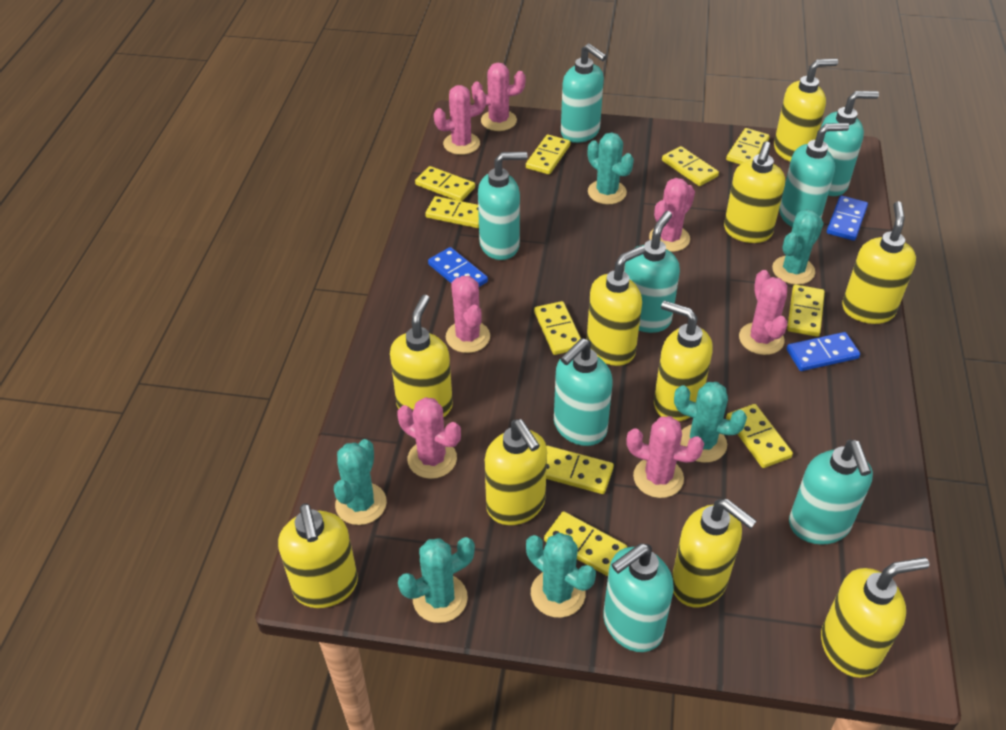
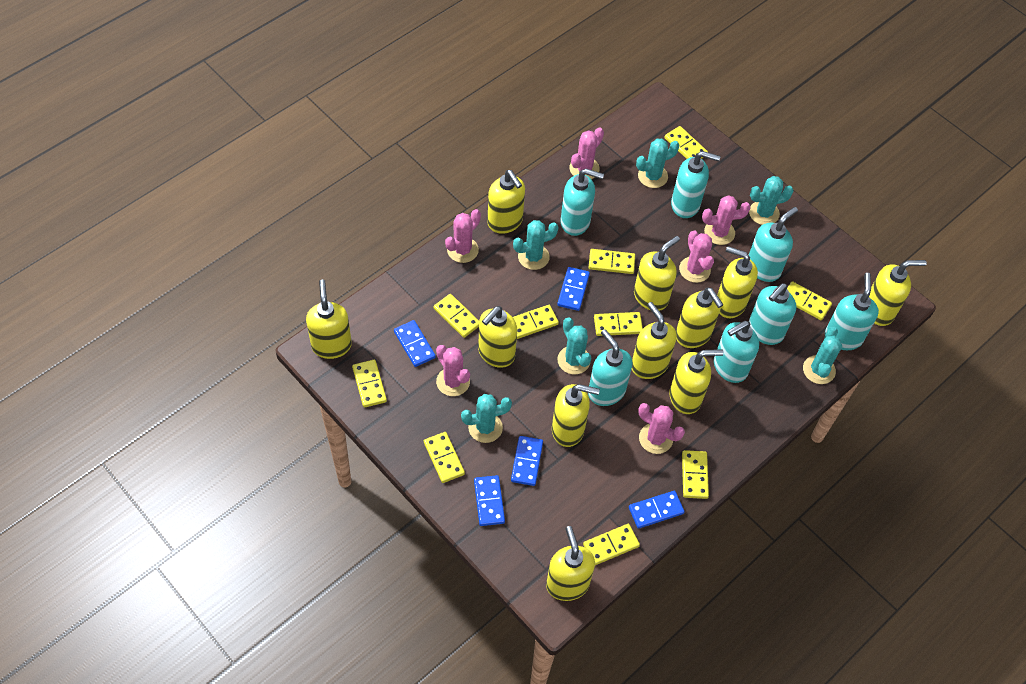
blue domino: [428,247,488,287] [787,332,860,371] [827,196,868,241] = 3 -> [394,320,436,367] [474,475,505,526] [511,436,543,486] [557,267,590,311] [629,491,684,529] = 5
pink cactus: [397,397,461,479] [434,85,486,155] [446,276,490,353] [472,63,526,131] [626,416,704,498] [649,178,695,252] [739,270,787,355] = 7 -> [436,345,470,396] [445,209,481,263] [569,127,604,179] [638,403,685,454] [679,230,714,283] [702,195,751,245] = 6
turquoise soap dispenser: [478,152,527,260] [554,338,613,446] [561,44,607,143] [603,543,674,652] [624,211,680,333] [779,123,849,227] [789,439,873,545] [821,91,879,196] = 8 -> [560,169,604,236] [588,329,632,406] [671,151,720,218] [714,321,759,383] [749,207,798,282] [749,283,796,345] [825,273,879,350] = 7
yellow soap dispenser: [278,504,358,608] [390,295,453,417] [485,419,547,525] [587,246,645,366] [654,300,713,421] [672,499,757,608] [724,141,785,243] [774,58,838,162] [821,557,929,678] [842,201,916,324] = 10 -> [306,280,352,359] [478,306,517,368] [487,170,525,234] [546,526,595,601] [552,384,600,447] [632,302,677,379] [634,236,680,311] [669,349,724,414] [676,287,723,348] [717,246,758,318] [869,260,927,326] = 11

